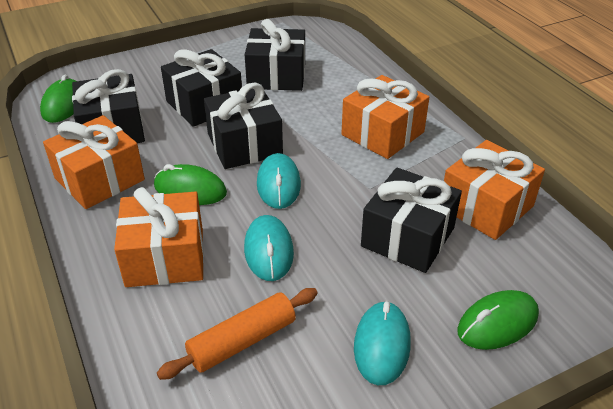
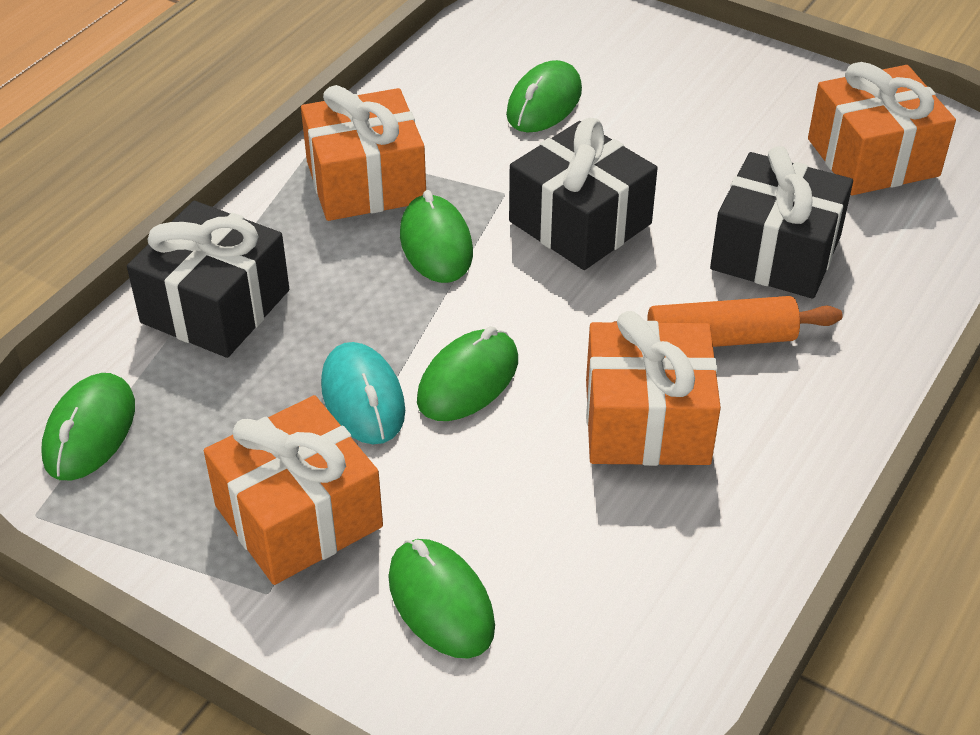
black gift: [72,69,145,143] [161,49,242,127] [204,83,283,169] [245,19,305,91] [361,167,462,273] = 5 -> [127,201,289,358] [509,118,658,270] [710,146,853,299] = 3
green mouse: [40,75,76,123] [154,164,227,205] [457,290,539,350] = 3 -> [41,373,135,480] [388,539,495,659] [400,190,473,283] [417,326,518,421] [506,60,582,132] = 5
turquoise mouse: [244,215,294,281] [257,153,301,209] [354,301,411,385] = 3 -> [321,342,405,444] = 1

